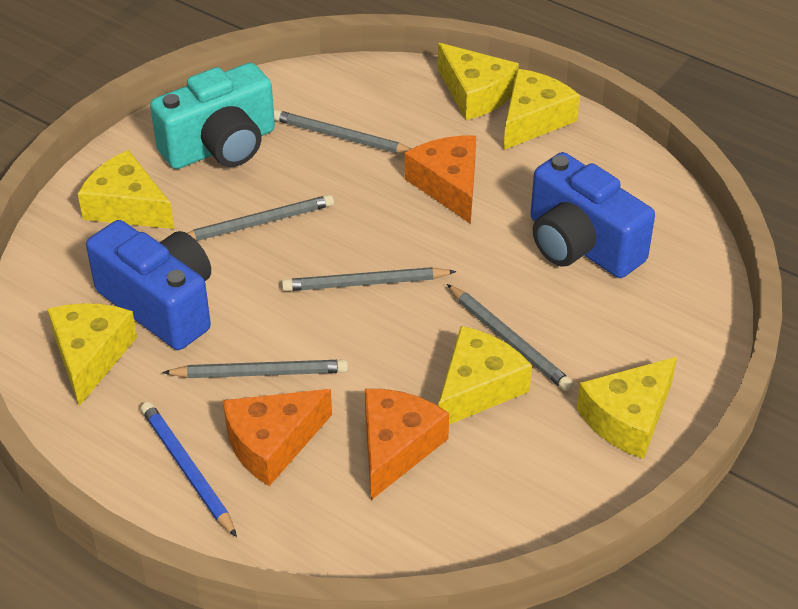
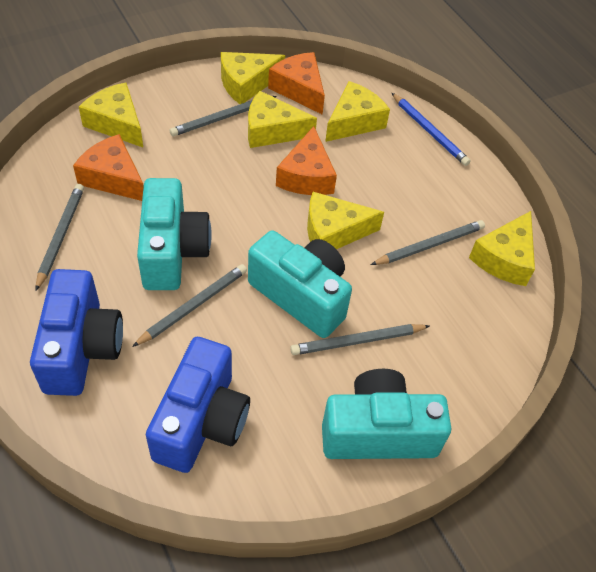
turquoise camera: [150,63,275,169] = 1 -> [137,178,212,290] [248,231,352,338] [322,369,451,459] = 3

